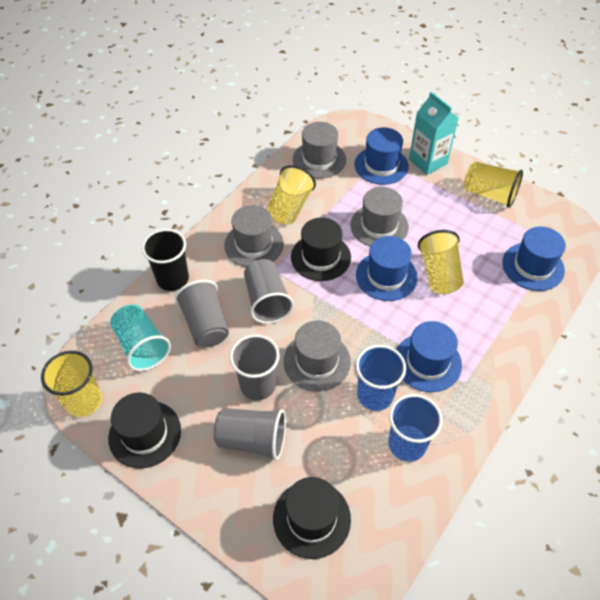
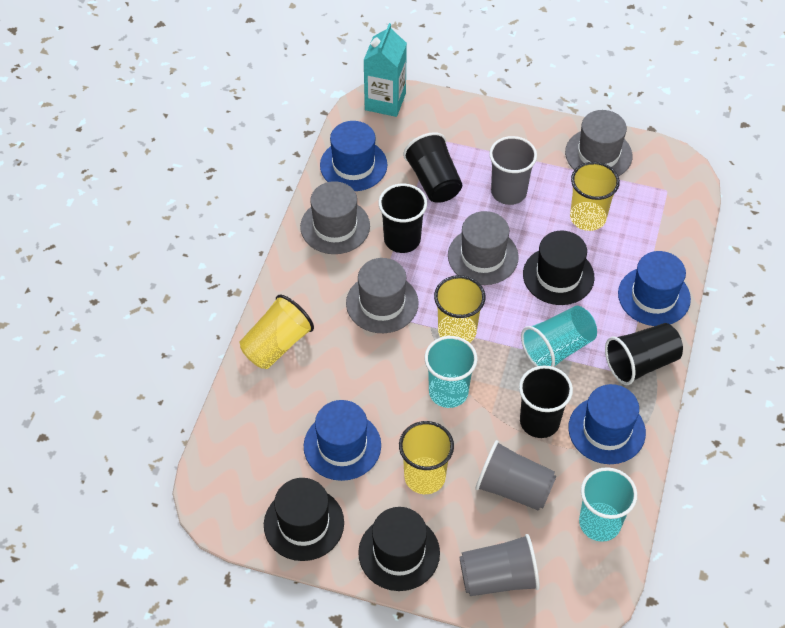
black cup: [142,229,189,291] = 1 -> [378,183,427,253] [403,132,462,202] [519,365,573,438] [605,323,683,385] = 4
blue cup: [356,345,406,411] [388,394,443,462] = 2 -> none = 0
grey cup: [175,280,229,347] [214,408,286,460] [230,334,280,400] [244,259,294,324] = 4 -> [459,534,540,596] [475,440,556,511] [489,136,537,205] = 3
turquoise cup: [110,304,171,371] = 1 -> [424,336,478,408] [521,306,597,367] [579,467,637,542] = 3

